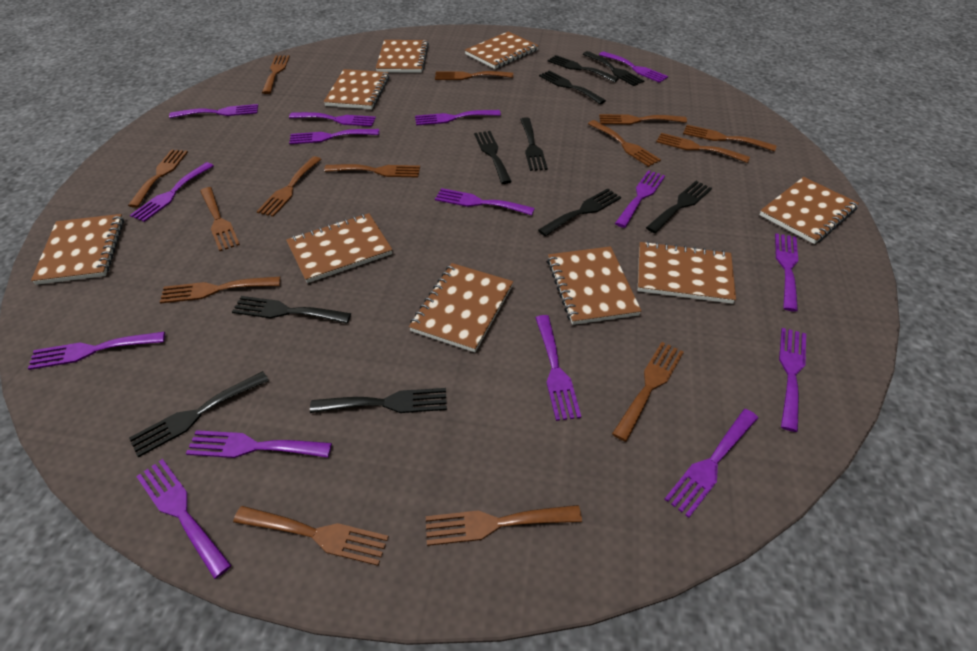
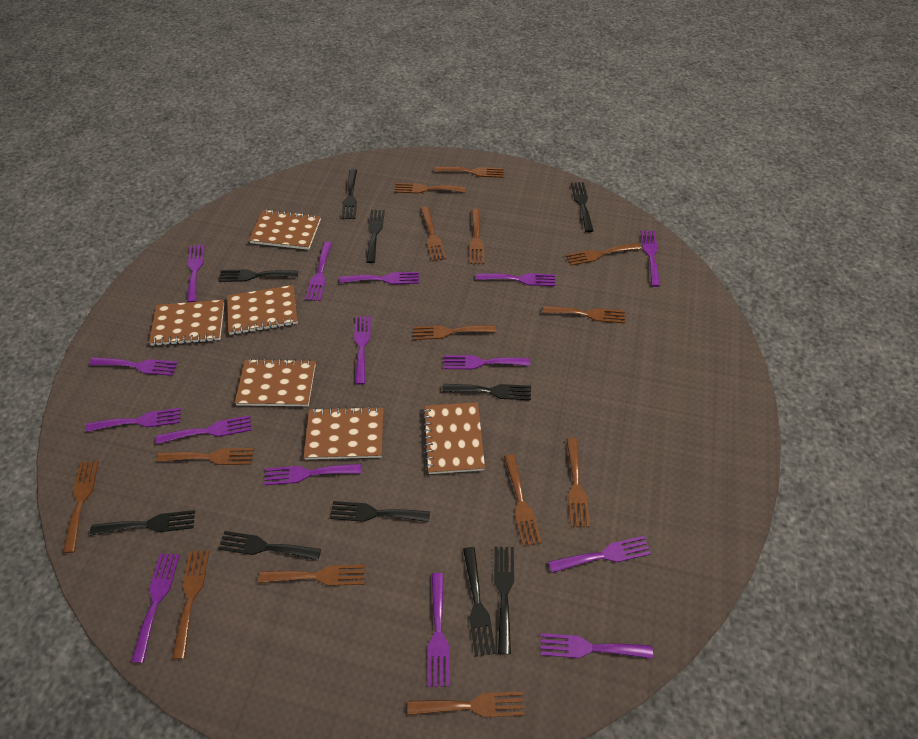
brown notebook: [31,214,124,285] [286,213,392,283] [324,69,389,109] [376,40,429,73] [409,263,513,352] [465,32,539,69] [547,246,641,325] [638,241,736,304] [760,177,859,244] = 9 -> [149,300,225,346] [227,285,298,335] [235,358,316,406] [249,209,321,250] [304,406,383,459] [423,402,485,474] = 6

